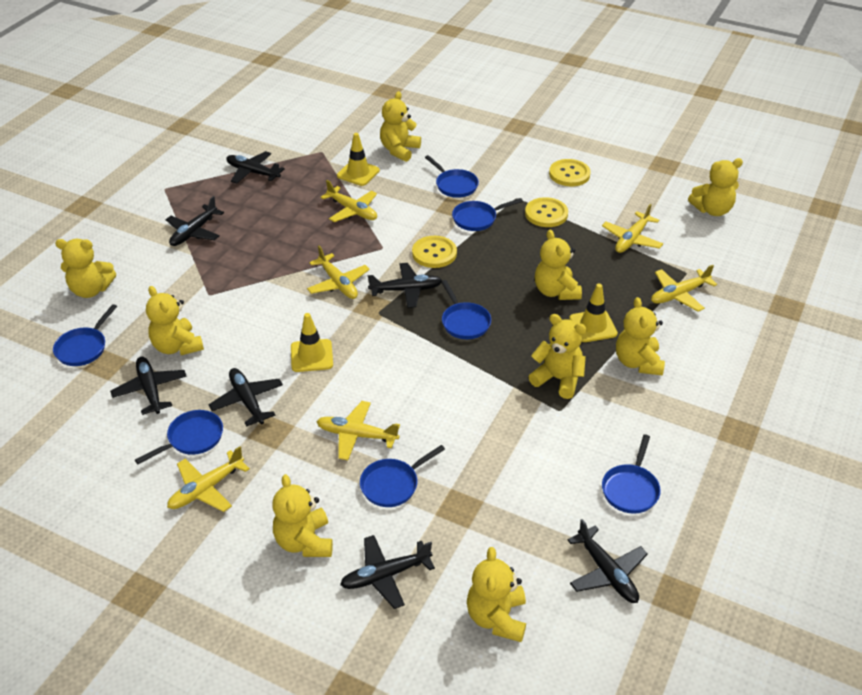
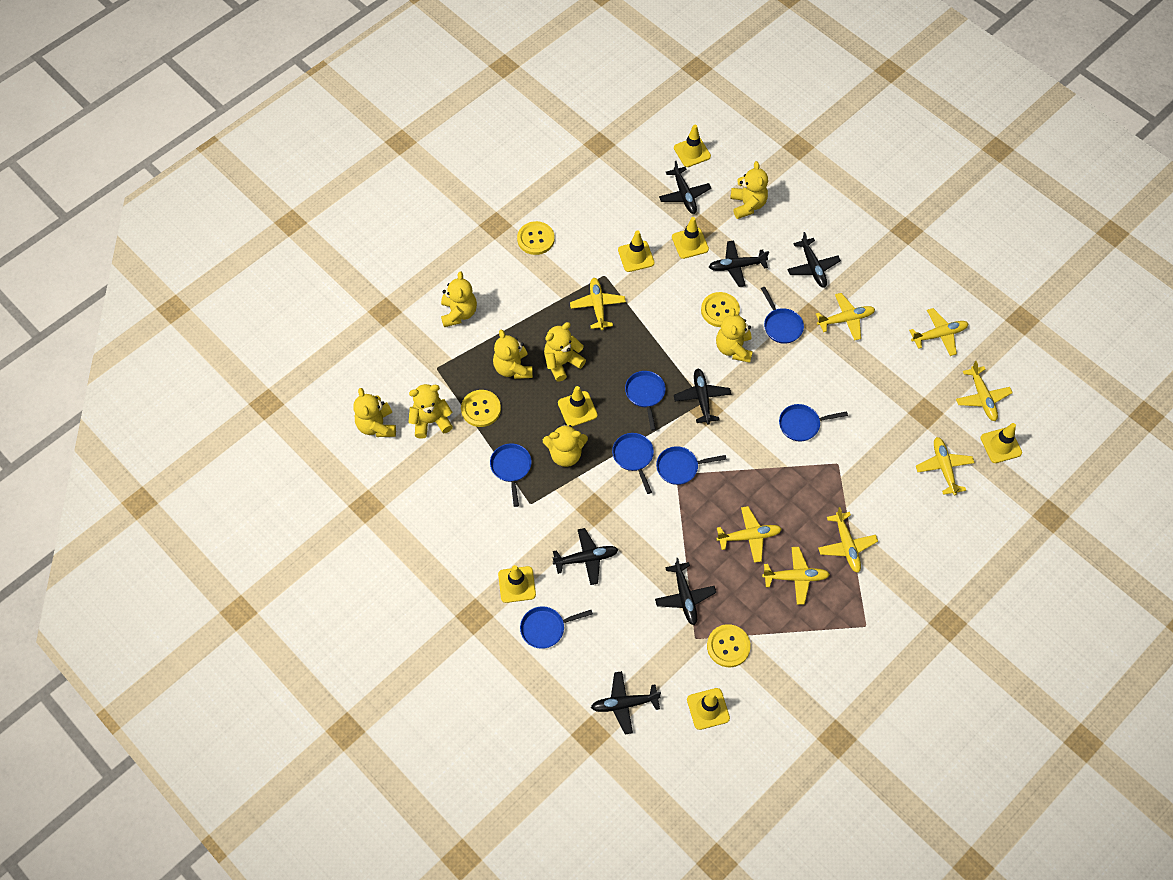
yellow button: [412,236,457,268] [525,197,568,227] [549,159,591,186] = 3 -> [461,390,501,427] [517,221,555,255] [701,292,740,327] [707,624,751,667] = 4
yellow plane: [167,446,250,512] [307,246,370,299] [316,401,400,460] [321,180,377,222] [602,204,663,253] [651,265,717,312] = 6 -> [570,278,626,330] [716,506,782,563] [762,547,830,605] [816,293,875,341] [818,507,878,573] [909,308,969,356] [916,437,975,496] [956,361,1013,421] = 8
yellow teddy bear: [55,239,116,298] [146,286,204,355] [272,474,333,557] [380,91,421,162] [467,547,526,642] [529,314,587,399] [535,230,582,300] [616,297,665,376] [688,158,743,216] = 9 -> [353,388,396,437] [408,384,453,439] [441,271,477,327] [493,329,533,379] [543,423,588,467] [544,322,586,382] [716,308,753,363] [730,161,768,219] = 8
yellow traffic cone: [291,313,333,372] [337,133,380,186] [569,284,618,342] = 3 -> [498,565,536,603] [558,386,598,427] [618,231,655,272] [672,217,709,259] [674,125,711,167] [687,688,730,730] [981,423,1022,463] = 7

